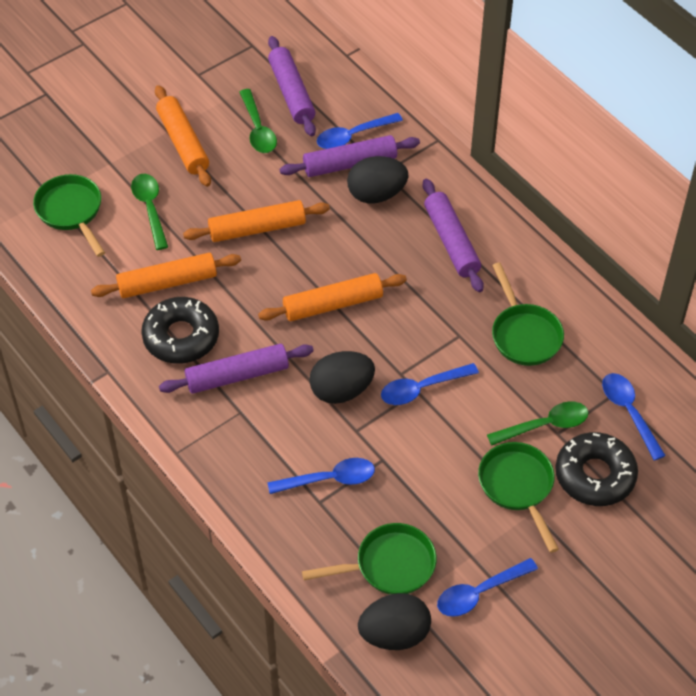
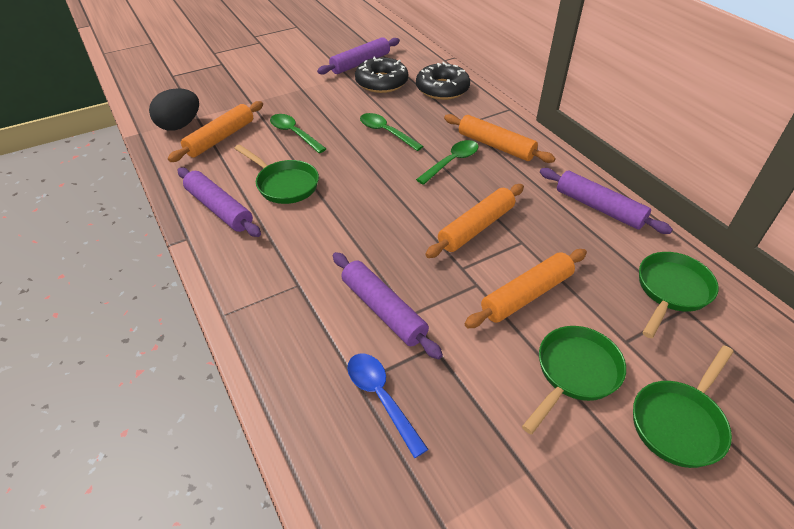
black egg: [309,351,375,404] [347,156,408,203] [358,593,431,650] = 3 -> [149,88,199,131] = 1
blue spoon: [268,458,375,494] [317,113,403,149] [381,363,479,405] [437,558,538,617] [602,373,666,461] = 5 -> [347,353,428,458] = 1

